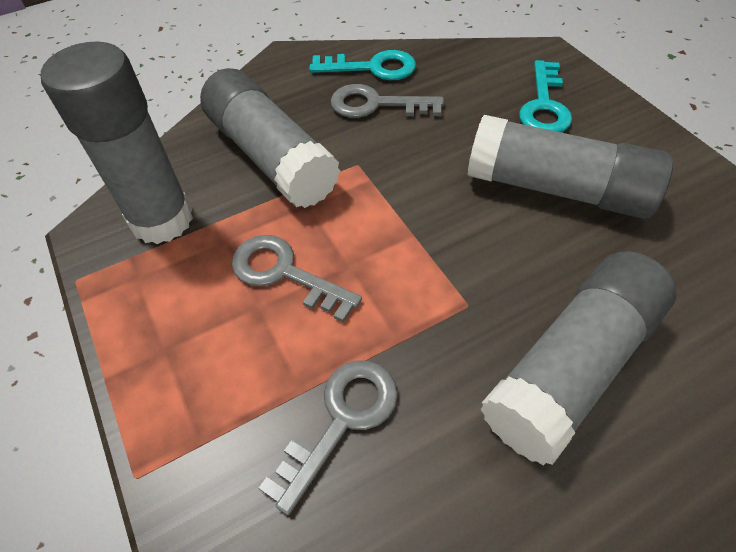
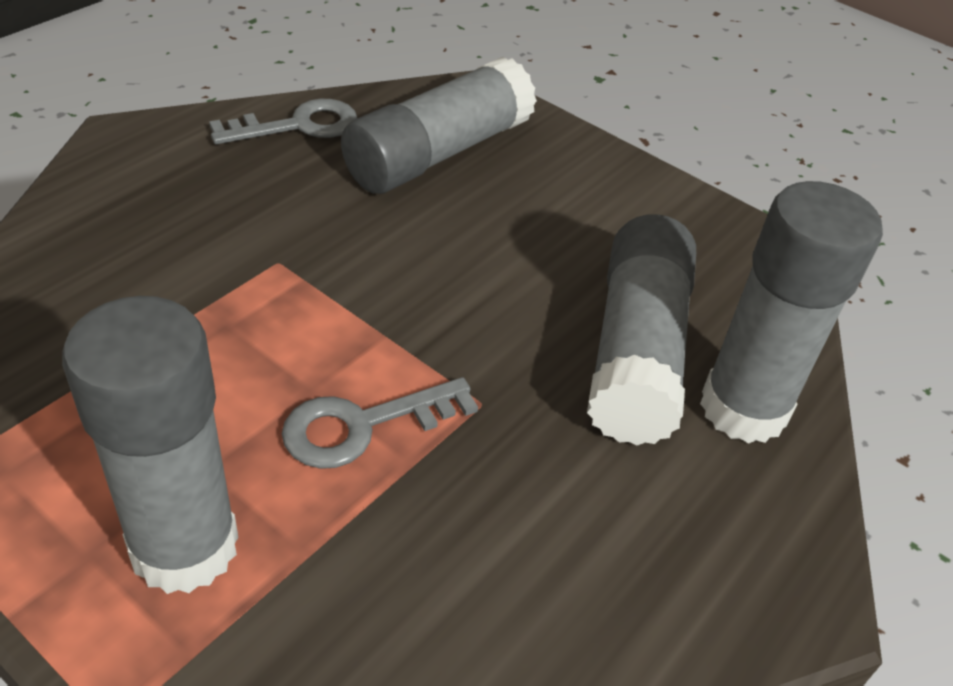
grey key: [232,235,362,322] [259,360,398,515] [331,84,444,118] = 3 -> [209,99,357,144] [282,377,478,469] = 2
turquoise key: [309,50,416,80] [519,60,572,132] = 2 -> none = 0

